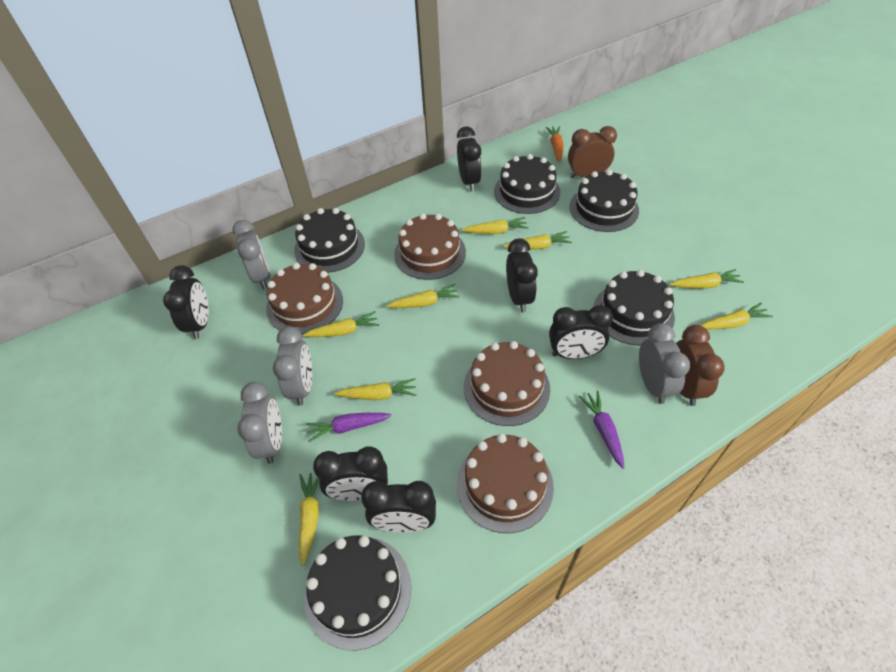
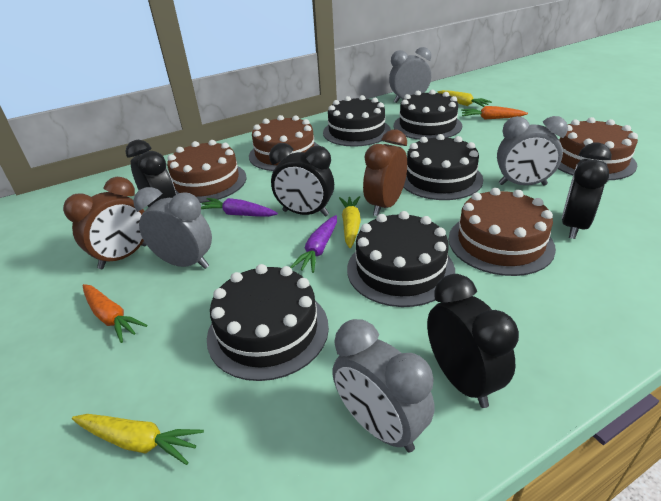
black clock: [163,265,209,339] [313,446,388,501] [361,481,436,533] [457,126,482,191] [506,238,538,312] [549,305,613,359] = 6 -> [125,140,176,207] [269,143,334,216] [427,274,519,408] [562,143,611,239] = 4
orange carrot: [546,126,564,162] = 1 -> [83,284,147,343] [461,106,528,120] = 2
yellow carrot: [299,473,319,566] [303,311,379,337] [334,378,416,400] [386,284,460,308] [462,217,529,234] [503,231,572,250] [669,269,744,289] [701,303,773,329] = 8 -> [72,414,204,465] [339,196,361,248] [438,90,492,107] = 3

